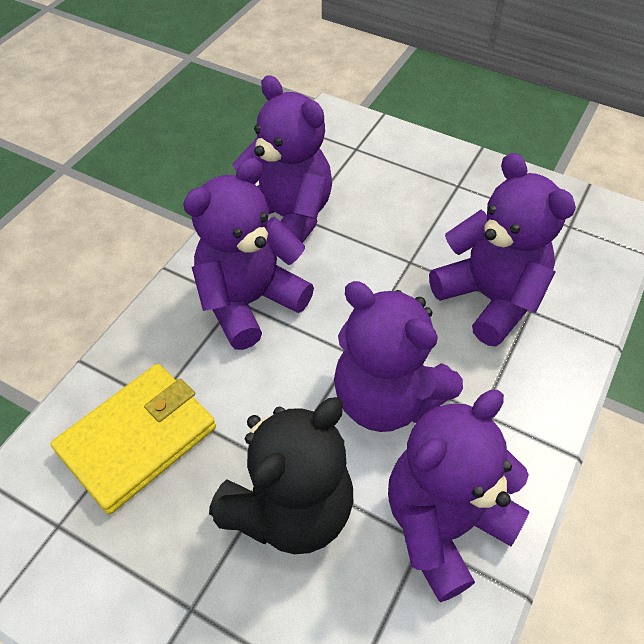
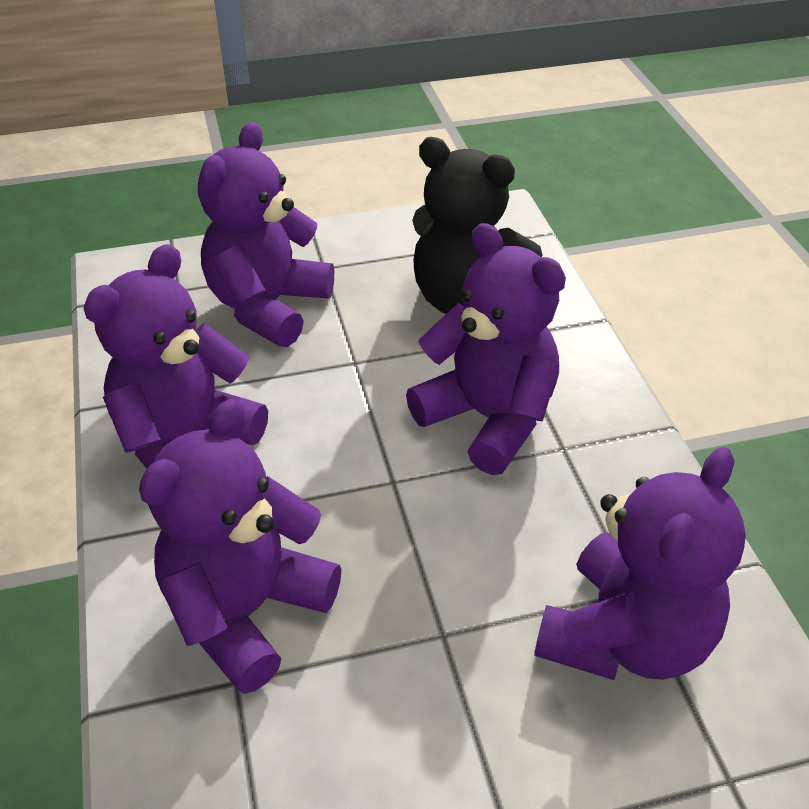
yellow wallet: [51,364,216,515] = 1 -> none = 0

